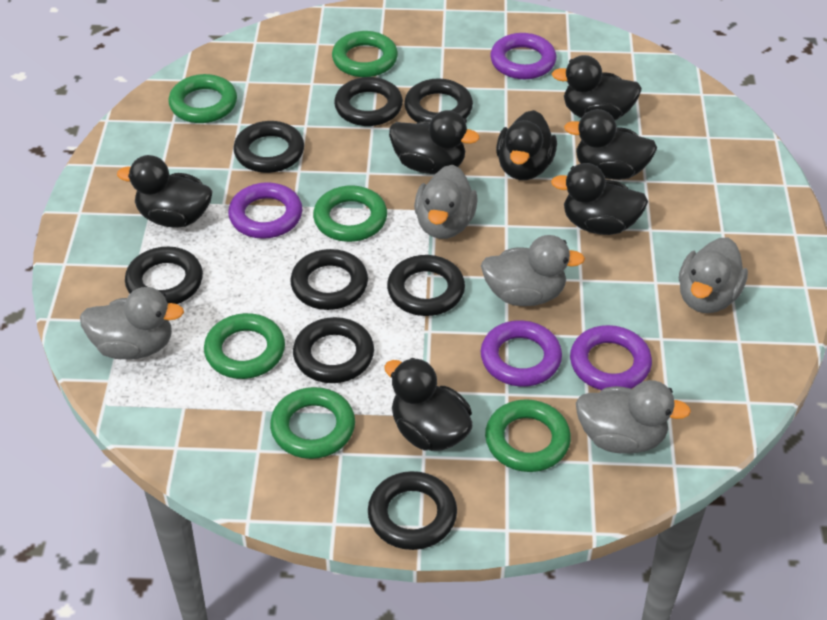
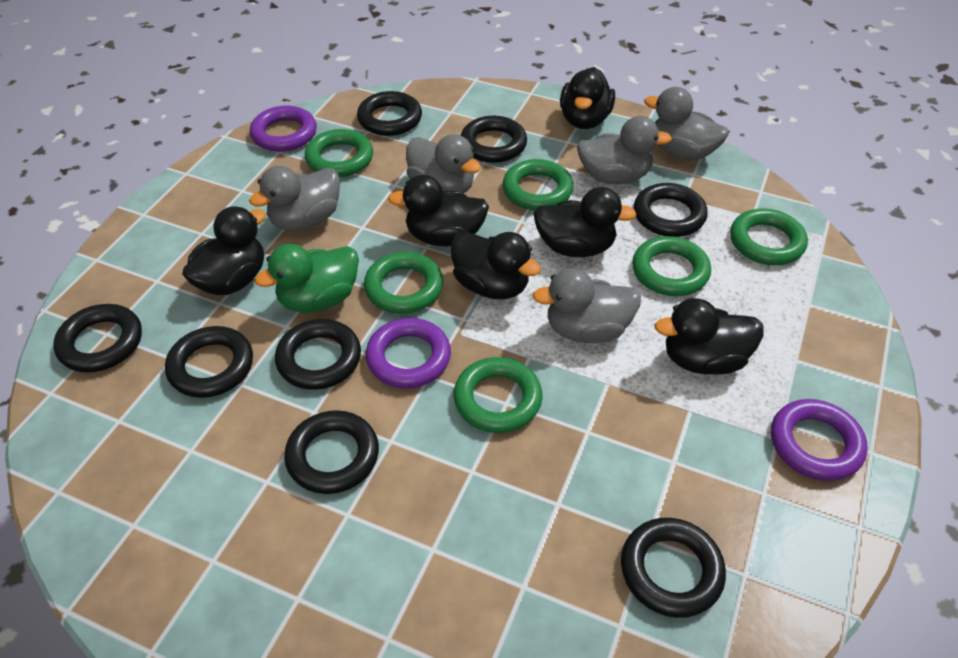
black duck: [117,155,213,228] [384,358,473,451] [389,110,480,174] [496,110,557,180] [551,163,648,235] [552,55,642,120] [564,109,657,180] = 7 -> [182,206,266,295] [388,175,489,246] [451,231,541,299] [533,187,637,257] [560,67,615,129] [655,298,764,375] = 6
green duck: none = 0 -> [255,244,359,313] = 1
purple ring: [228,182,302,239] [481,320,562,387] [490,33,556,79] [570,325,652,390] = 4 -> [250,106,317,152] [366,318,451,388] [771,399,868,481] = 3

